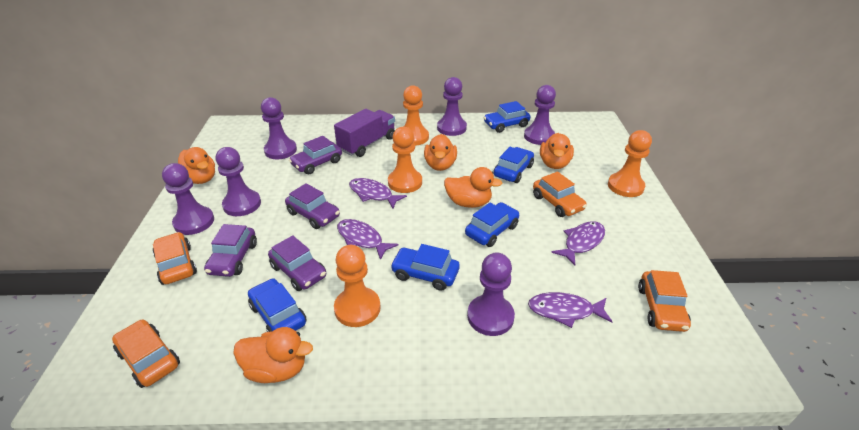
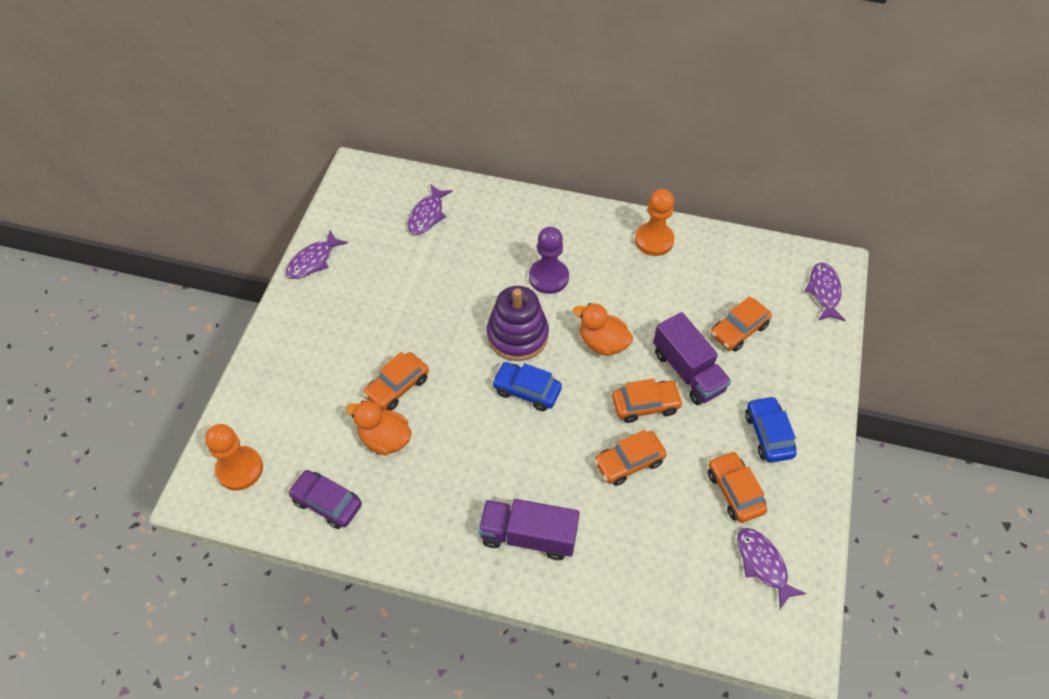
blue car: [248,278,307,332] [390,244,460,291] [465,202,519,247] [484,101,530,133] [493,147,534,183] = 5 -> [492,362,562,411] [745,396,797,463] = 2
orange car: [112,319,180,388] [153,232,197,285] [533,172,587,217] [638,270,691,332] = 4 -> [363,352,429,410] [594,430,667,486] [612,378,683,423] [708,451,767,523] [711,296,772,352] = 5
orange duck: [178,147,215,184] [233,327,313,383] [424,134,457,171] [444,167,503,208] [540,133,574,169] = 5 -> [346,400,411,456] [573,303,633,356] = 2
orange pawn: [334,245,381,327] [388,127,422,193] [403,85,429,146] [608,130,652,197] = 4 -> [205,424,263,491] [635,189,674,256] = 2
purple car: [204,224,257,277] [268,235,326,291] [285,183,340,229] [289,136,342,174] = 4 -> [288,470,362,529] = 1
purple pawn: [162,163,214,235] [216,147,261,216] [261,97,297,159] [437,77,467,136] [467,253,515,336] [524,85,556,145] = 6 -> [529,227,569,294] = 1
purple stacking toy: none = 0 -> [487,286,549,361] = 1
purple truck: [334,109,395,157] = 1 -> [478,499,580,560] [653,312,731,405] = 2

